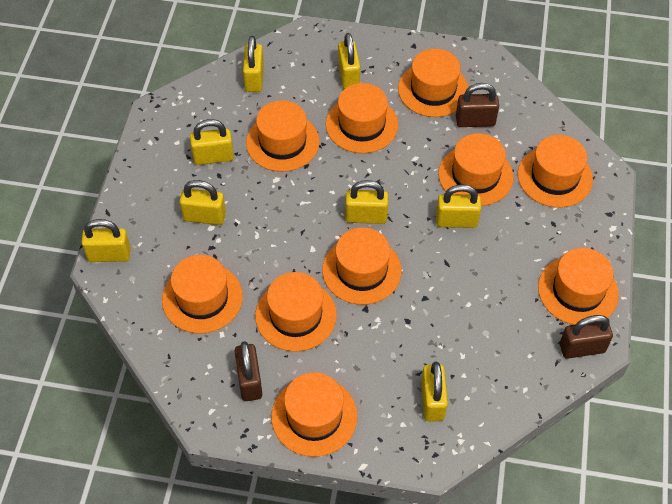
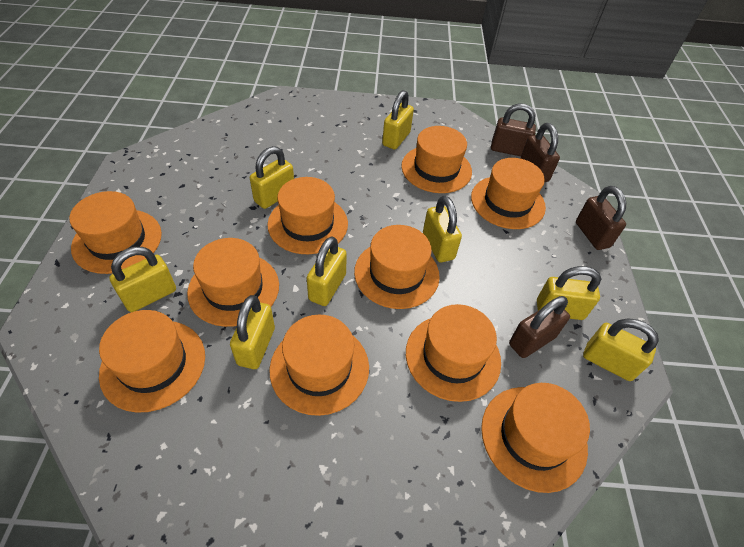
brown padlock: [235,341,262,401] [456,83,499,127] [560,315,613,359] = 3 -> [491,104,536,156] [509,296,570,358] [520,123,560,182] [576,186,626,250] = 4

